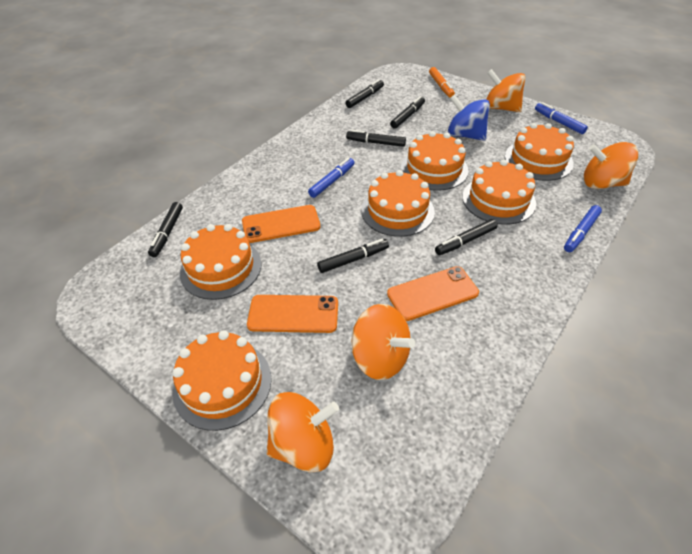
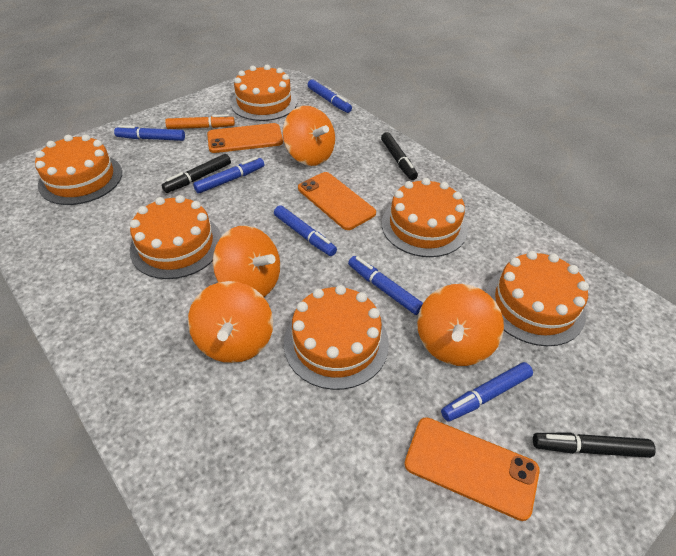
black marker: [148,202,183,257] [317,239,389,273] [346,79,384,108] [346,130,406,147] [390,96,425,129] [435,219,498,255] = 6 -> [162,154,231,193] [381,132,418,180] [533,432,656,458] = 3
blue marker: [308,158,354,198] [535,102,588,134] [564,205,602,252] = 3 -> [114,125,185,141] [193,157,264,193] [274,205,337,256] [308,79,352,113] [348,256,423,315] [441,362,533,422] = 6
blue spinning top: [448,94,490,141] = 1 -> none = 0

